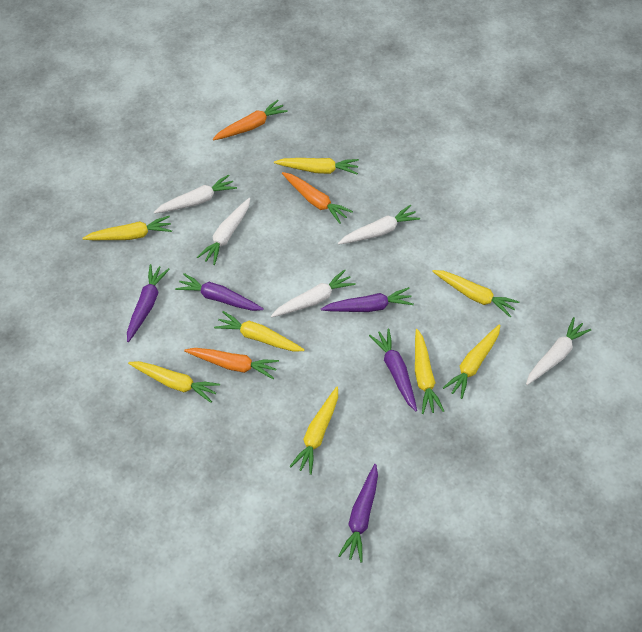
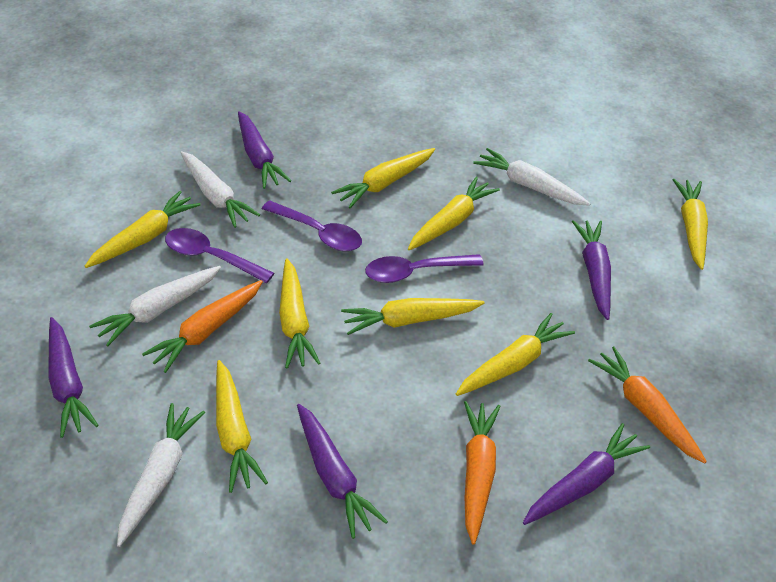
purple spoon: none = 0 -> [165,228,274,283] [262,200,362,251] [365,254,484,283] = 3
white carrot: [154,174,237,214] [197,198,250,265] [271,269,356,317] [338,205,420,245] [526,317,591,385] = 5 -> [89,266,221,346] [117,403,205,547] [180,151,260,228] [473,148,591,206] = 4

